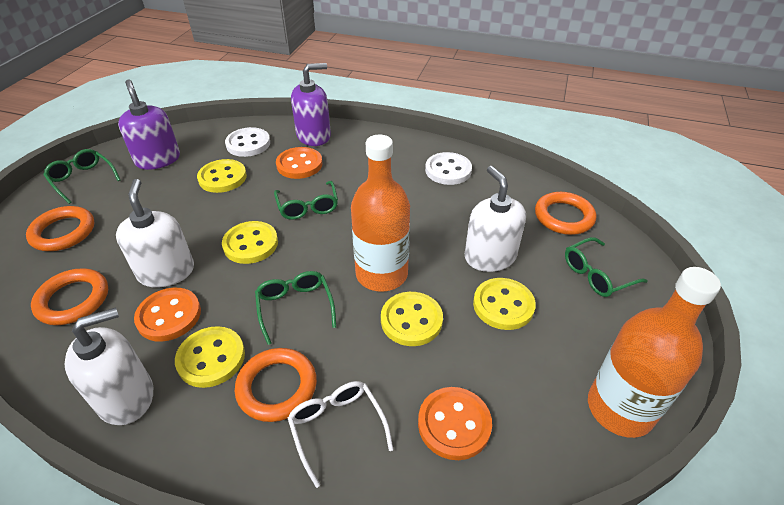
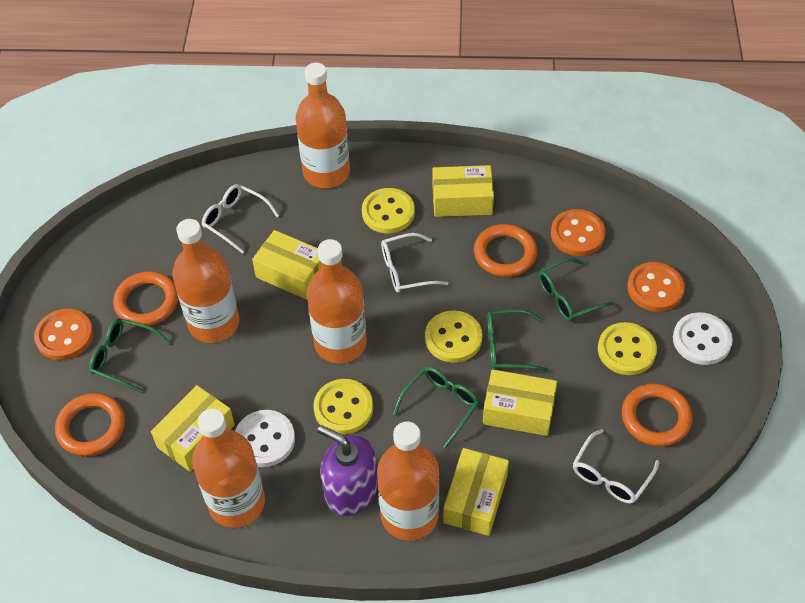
orange bottle: [351,134,410,292] [588,267,721,438] = 2 -> [172,219,239,343] [192,408,265,528] [296,63,350,188] [307,239,367,363] [377,422,439,541] = 5
purple soap dispenser: [118,79,180,170] [291,63,331,146] = 2 -> [317,425,378,516] = 1
white glasses: [288,381,393,488] = 1 -> [202,184,279,254] [381,233,448,293] [573,429,659,504] = 3
white soap dispenser: [65,307,153,425] [116,179,194,288] [465,166,526,272] = 3 -> none = 0
yellow box: none = 0 -> [151,385,235,472] [252,230,321,300] [433,165,494,217] [443,448,509,536] [483,369,557,436] = 5
yellow button: [175,326,245,388] [197,159,247,193] [222,221,278,264] [381,292,443,346] [473,278,536,330] = 5 -> [313,379,373,435] [362,188,415,233] [425,310,482,363] [598,322,657,375] = 4

